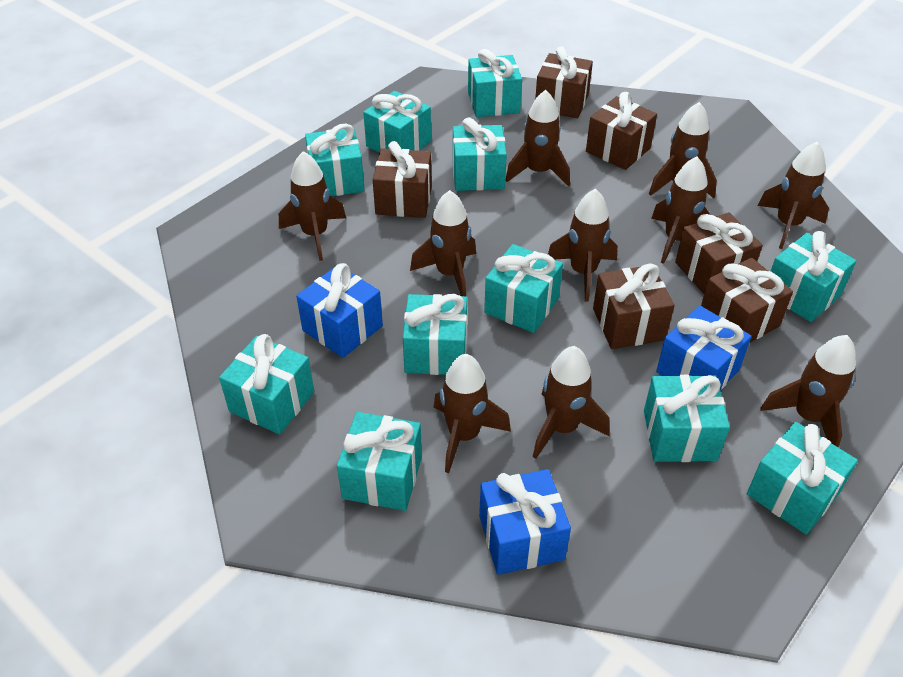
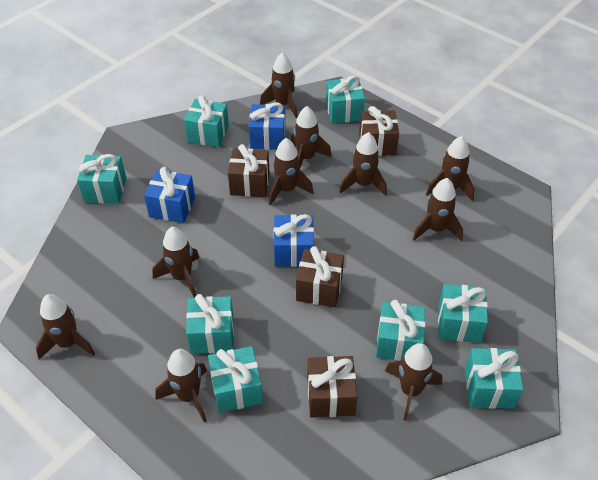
brown gift: [373,141,432,218] [535,46,593,118] [586,92,657,170] [593,263,674,349] [675,212,763,294] [701,258,793,342] = 6 -> [228,144,269,197] [296,246,344,307] [308,356,357,418] [359,106,399,156] = 4
turquoise gift: [219,334,314,434] [305,124,365,196] [337,412,422,511] [363,91,431,153] [403,294,467,375] [453,117,507,191] [468,49,522,117] [484,244,563,333] [644,375,730,462] [747,422,858,535] [771,231,856,322] = 11 -> [77,154,126,204] [184,95,229,147] [186,294,234,354] [208,346,263,413] [326,75,365,124] [376,300,426,361] [438,284,488,343] [465,348,523,409] = 8

